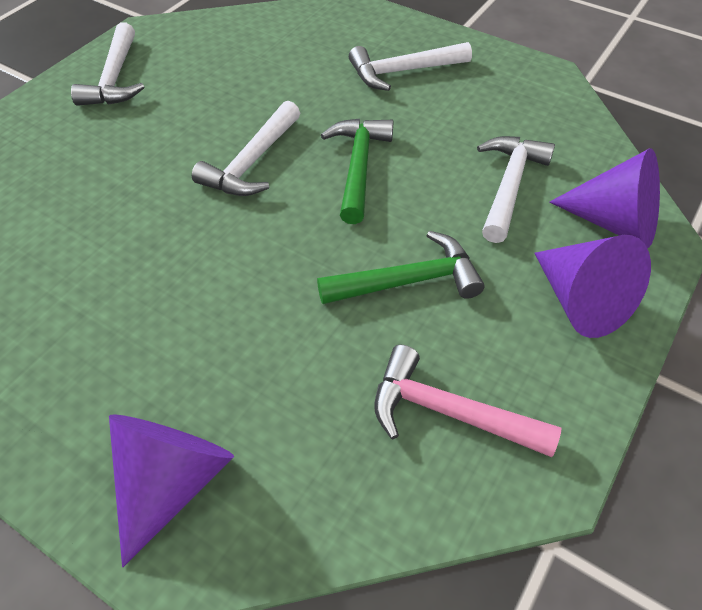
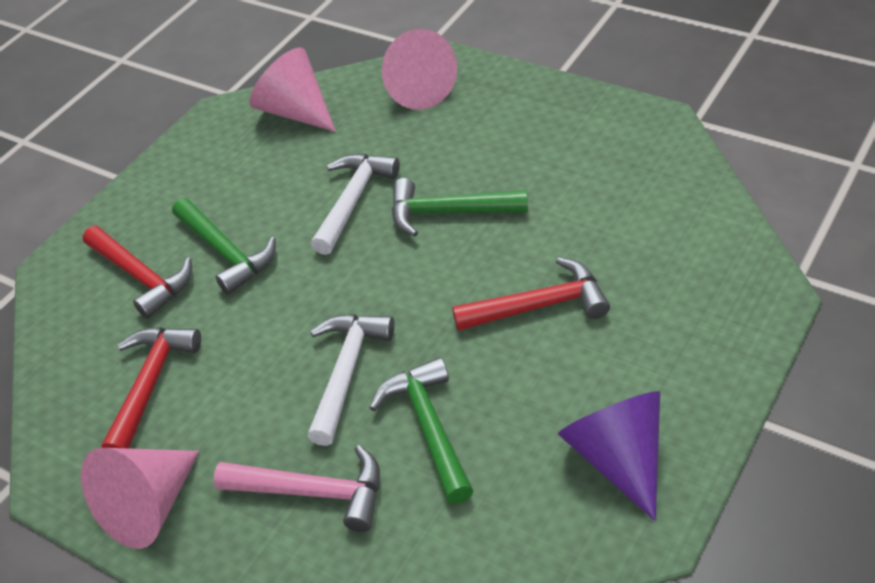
green hammer: [317,231,485,304] [321,118,394,224] = 2 -> [172,198,276,295] [369,357,474,504] [392,178,528,237] = 3
pink cone: none = 0 -> [81,448,199,549] [249,48,336,132] [382,29,457,110] = 3
purple cone: [109,414,234,567] [534,235,651,338] [549,148,660,248] = 3 -> [558,391,660,521] = 1
red hammer: none = 0 -> [83,226,192,319] [101,327,201,448] [452,257,610,331] = 3
white hammer: [71,23,144,106] [192,101,300,196] [349,42,472,91] [477,136,555,243] = 4 -> [307,314,395,446] [311,154,400,255] = 2

